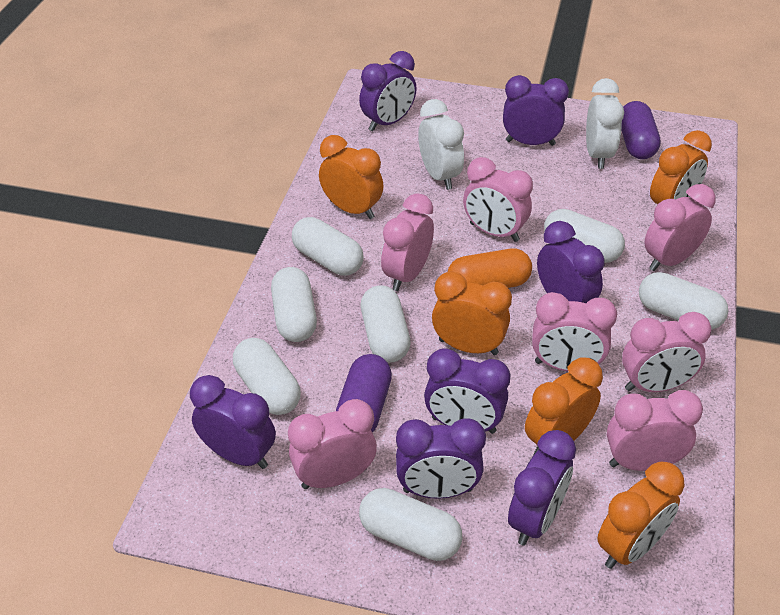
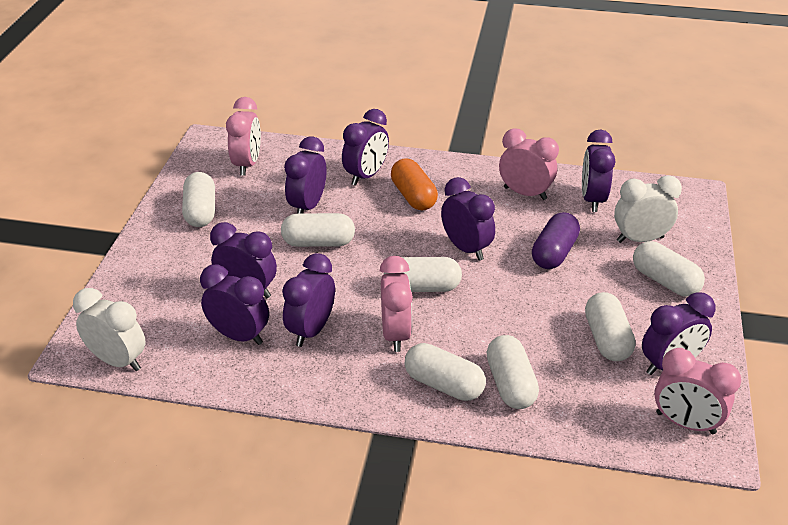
orange clock: [319,135,383,219] [432,271,512,355] [525,358,603,455] [597,462,685,569] [650,130,712,204] = 5 -> none = 0
pink clock: [288,399,377,489] [381,193,434,291] [463,157,533,242] [532,292,617,371] [607,390,703,471] [622,312,711,392] [645,184,715,271] = 7 -> [226,97,261,176] [380,256,413,352] [499,128,559,200] [654,348,741,434] = 4
purple capsule: [336,354,392,432] [621,101,660,159] = 2 -> [532,212,580,269] = 1
purple clock: [190,375,276,469] [359,51,417,131] [396,418,486,499] [424,348,510,434] [503,75,569,146] [508,430,576,546] [537,221,605,304] = 7 -> [200,264,269,345] [210,222,277,298] [282,253,335,347] [284,137,326,213] [342,109,389,186] [441,177,495,261] [582,130,615,212] [642,292,715,375] = 8

